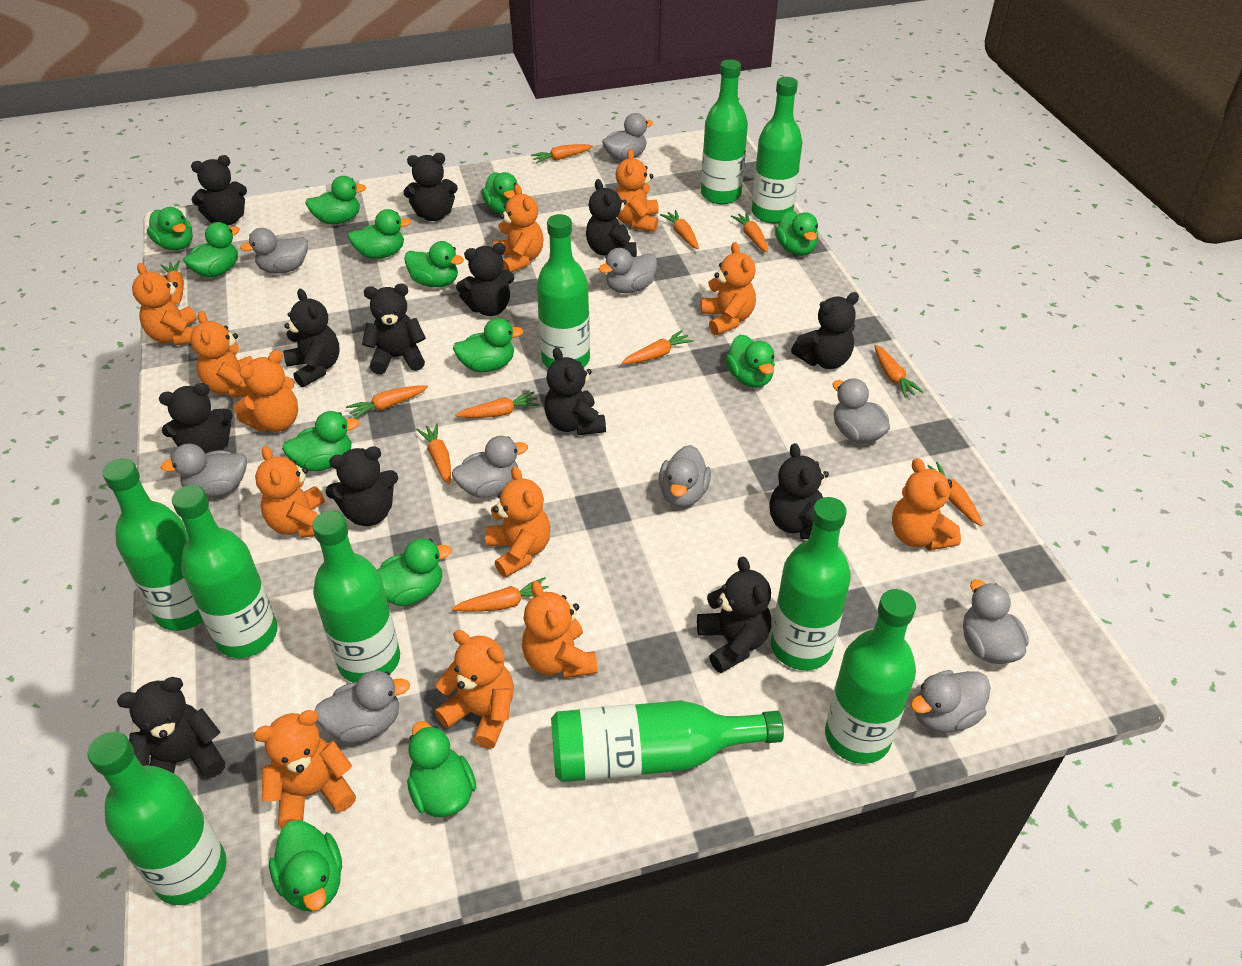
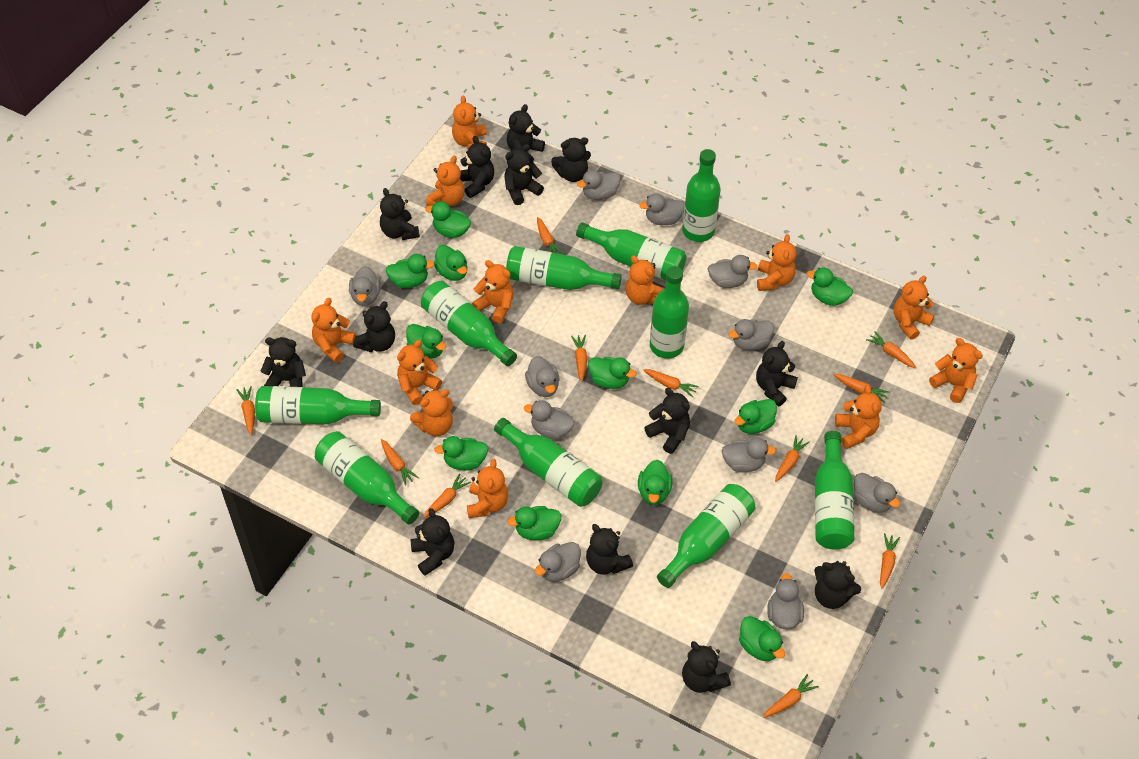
green duck: [147,207,193,250] [183,222,240,278] [269,820,342,912] [282,411,359,471] [305,176,366,224] [348,209,411,259] [377,538,452,606] [404,241,464,287] [407,721,476,817] [453,318,523,372] [482,172,518,214] [725,335,775,388] [775,210,818,256] = 13 -> [386,254,435,288] [406,324,446,359] [425,201,471,238] [434,245,467,281] [434,436,488,471] [507,506,561,540] [588,357,636,389] [638,460,672,505] [734,399,777,434] [739,616,785,661] [807,268,853,306] = 11
grey duck: [160,444,247,497] [240,228,308,273] [315,670,410,743] [452,436,528,498] [599,248,657,293] [602,113,653,161] [659,445,711,507] [832,378,890,443] [911,670,991,733] [963,579,1029,664] = 10 -> [349,266,381,306] [524,400,574,439] [525,356,560,397] [535,542,581,582] [577,170,620,200] [639,193,685,225] [708,255,757,288] [721,438,776,473] [729,319,774,351] [767,573,804,629] [853,473,900,513] = 11

